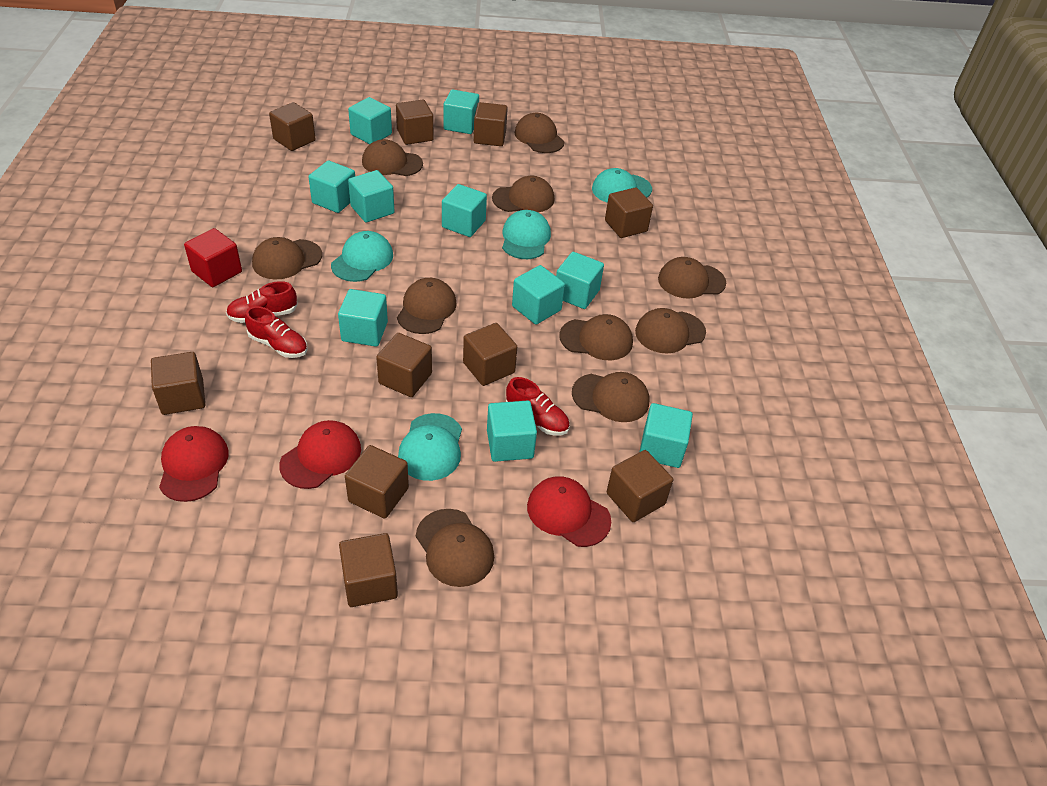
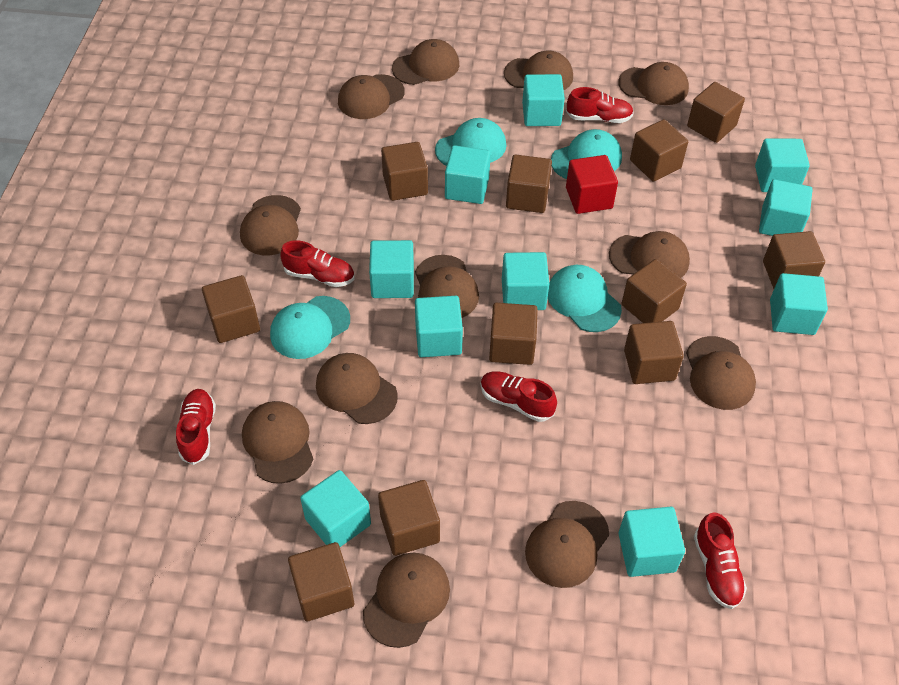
brown cap: [252,237,322,279] [362,139,423,176] [397,278,457,334] [416,509,494,587] [492,176,555,212] [515,113,565,153] [559,314,633,360] [572,372,649,422] [635,308,706,353] [658,257,726,298] = 10 -> [240,195,301,255] [242,401,313,484] [316,353,398,424] [338,74,405,119] [363,553,450,648] [392,39,459,85] [415,255,479,318] [504,51,573,90] [525,501,609,588] [609,231,690,278] [618,62,689,105] [686,336,756,410] = 12
brown cube: [151,352,205,415] [269,102,316,151] [339,533,398,607] [345,445,409,519] [376,333,432,397] [396,100,433,145] [463,323,517,386] [474,102,508,146] [605,187,653,238] [607,450,673,522] = 10 -> [202,275,260,343] [288,542,354,621] [378,480,440,556] [381,142,428,201] [489,303,538,365] [506,154,552,213] [622,259,687,323] [624,321,684,384] [630,119,688,182] [687,82,745,143] [763,231,825,289] = 11
red cap: [159,426,229,502] [279,420,361,489] [527,476,611,547] = 3 -> none = 0
red shoe: [226,281,297,323] [245,306,307,358] [506,377,570,436] = 3 -> [176,389,216,465] [280,240,355,287] [481,371,557,422] [566,87,634,123] [694,513,747,609] = 5

